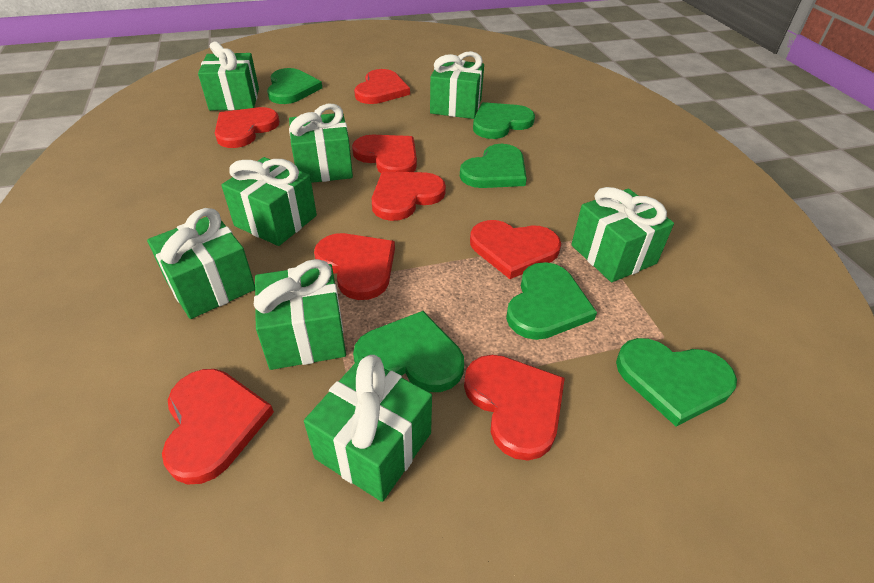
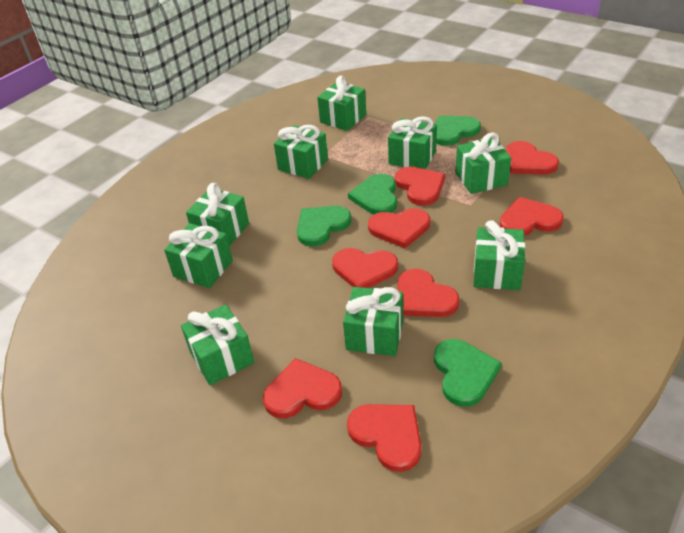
green gift: [147,208,255,319] [198,41,259,111] [221,157,317,246] [254,259,346,370] [289,104,353,183] [304,355,432,502] [430,51,484,119] [571,187,674,282] = 8 -> [164,223,233,288] [181,304,254,385] [186,183,249,246] [274,125,328,179] [317,76,366,131] [343,287,403,356] [388,116,437,169] [455,133,511,194] [474,220,525,290] = 9
green heart: [267,68,322,104] [353,311,464,392] [460,144,527,188] [473,102,535,139] [506,262,597,340] [616,338,737,427] = 6 -> [297,206,351,247] [348,174,397,214] [434,339,502,407] [435,116,481,146] = 4

